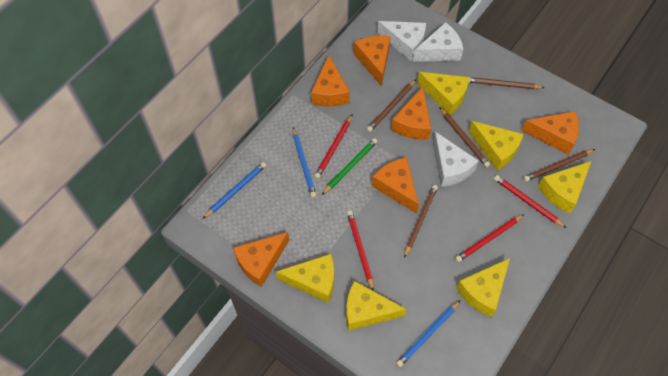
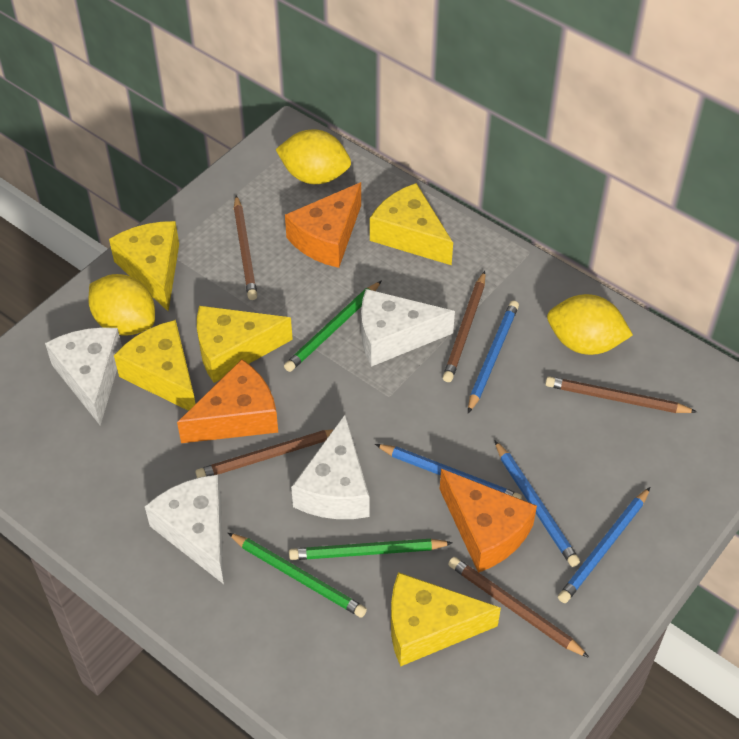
blue pencil: [203,162,266,219] [293,127,316,198] [396,300,461,367] = 3 -> [375,444,522,500] [468,301,519,413] [494,440,580,567] [558,487,650,603] = 4
green pencil: [322,138,377,195] = 1 -> [228,533,367,618] [284,281,381,372] [289,539,453,560] = 3
orange cheese: [233,232,289,287] [311,55,350,106] [354,36,391,86] [372,157,419,214] [391,86,431,139] [522,111,579,155] = 6 -> [177,359,278,443] [285,182,361,268] [440,469,537,573] = 3
red pencil: [314,114,353,179] [347,211,374,291] [455,214,524,262] [494,175,566,228] = 4 -> none = 0
white cheese: [377,21,426,61] [413,22,464,62] [433,132,479,187] = 3 -> [45,327,122,426] [145,475,224,584] [291,415,369,519] [361,289,455,367] = 4
yellow cheese: [276,254,334,303] [346,281,406,331] [417,72,469,115] [456,258,510,317] [468,121,524,171] [538,161,591,214] = 6 -> [109,221,179,311] [114,320,195,411] [197,306,293,383] [370,183,453,265] [391,572,501,667] = 5
yellow lemon: none = 0 -> [89,274,155,336] [275,129,351,184] [547,294,633,355] = 3

